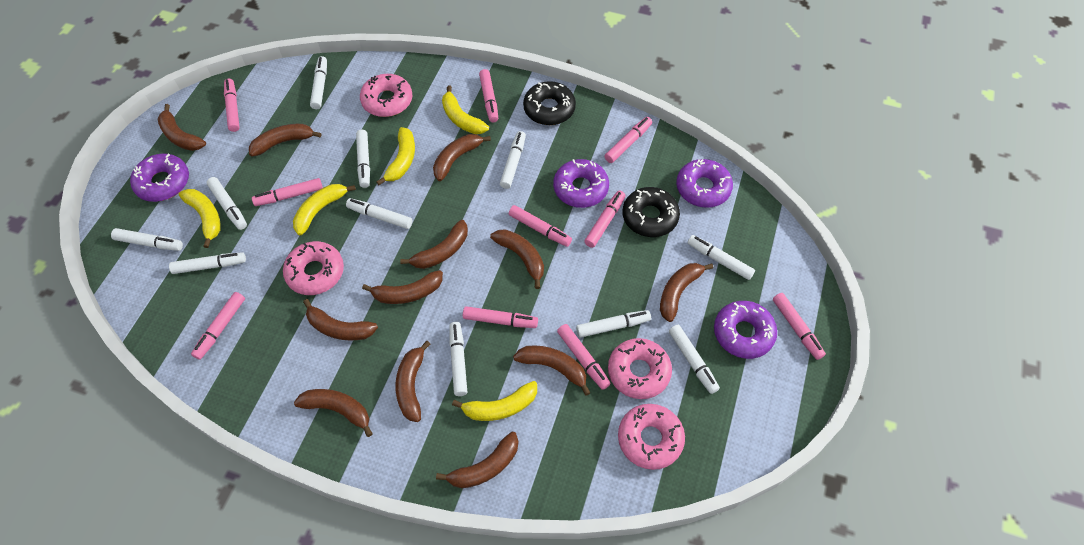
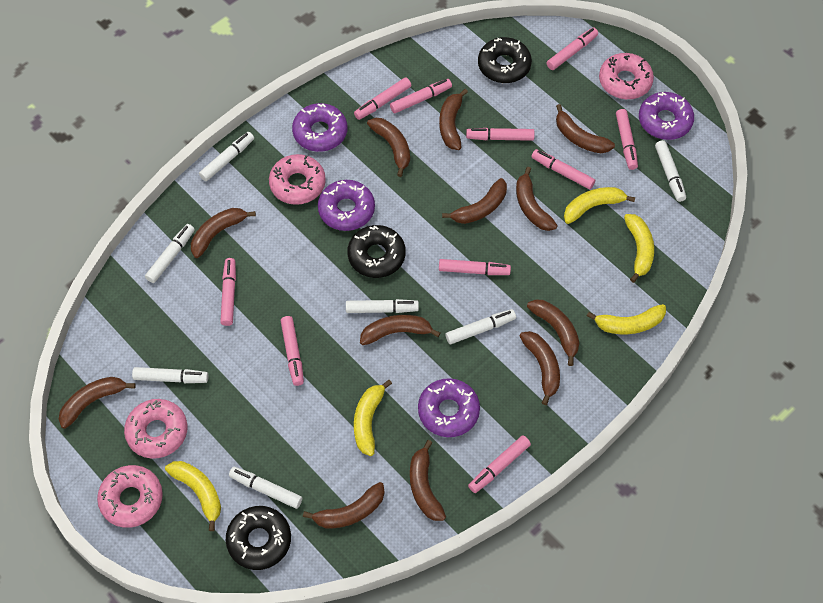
black donut: [523,81,576,125] [622,187,680,237] = 2 -> [226,506,291,570] [347,225,406,278] [478,37,532,83] = 3
white marker: [111,228,183,251] [169,252,246,274] [207,177,247,230] [310,56,327,109] [346,198,412,229] [356,130,370,188] [449,322,467,396] [500,131,526,189] [576,310,651,338] [669,325,720,394] [688,235,755,280] = 11 -> [132,367,208,383] [145,224,195,283] [199,132,254,181] [229,467,302,509] [346,299,419,313] [445,309,516,344] [655,140,686,202] = 7

